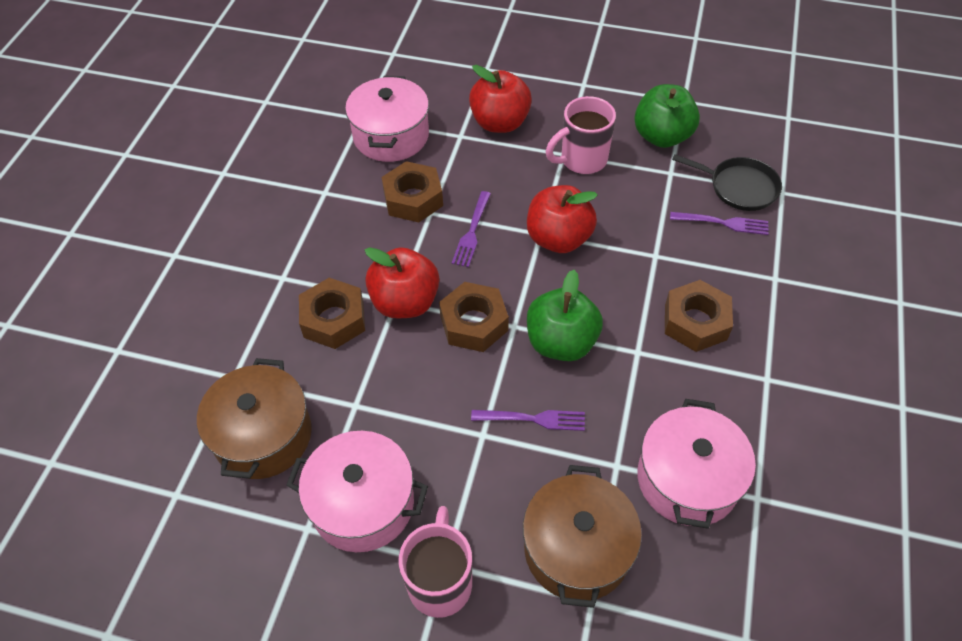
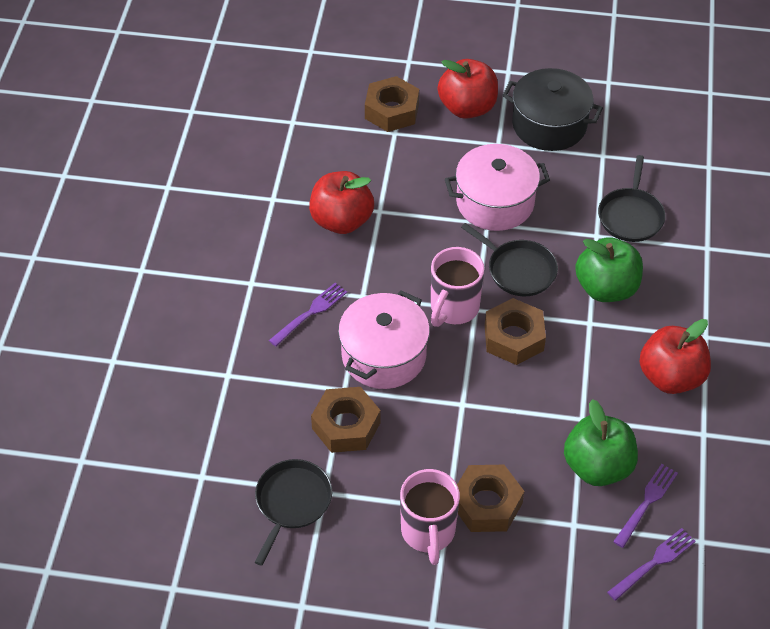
black pan: [672,154,782,211] = 1 -> [255,459,332,566] [461,223,558,296] [598,155,666,242] = 3
black pot: none = 0 -> [502,68,603,151] = 1
brown pot: [197,358,312,479] [523,465,642,608] = 2 -> none = 0
pink pot: [286,431,428,552] [345,76,429,162] [637,399,756,529] = 3 -> [338,291,430,389] [445,144,550,231] = 2

